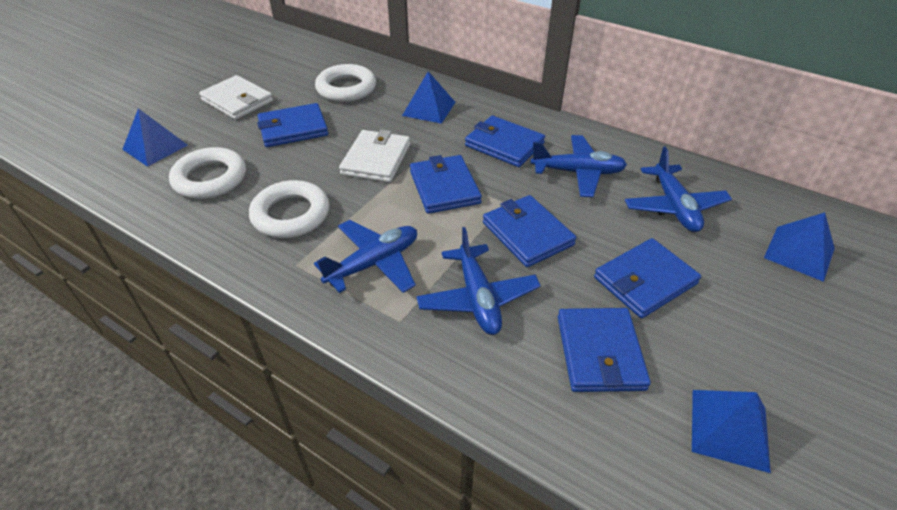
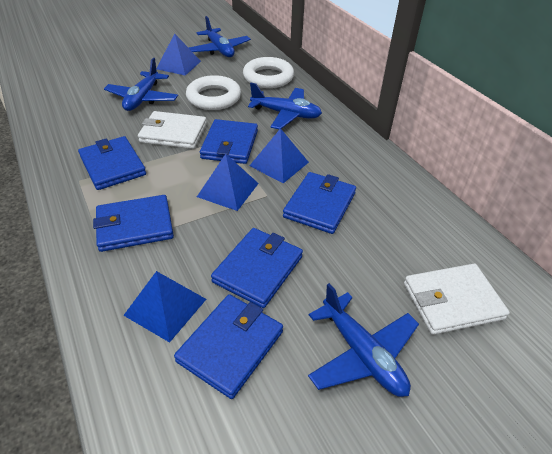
white ring: [169,147,246,199] [249,180,329,238] [315,64,376,102] = 3 -> [186,75,241,110] [243,57,294,88] = 2

